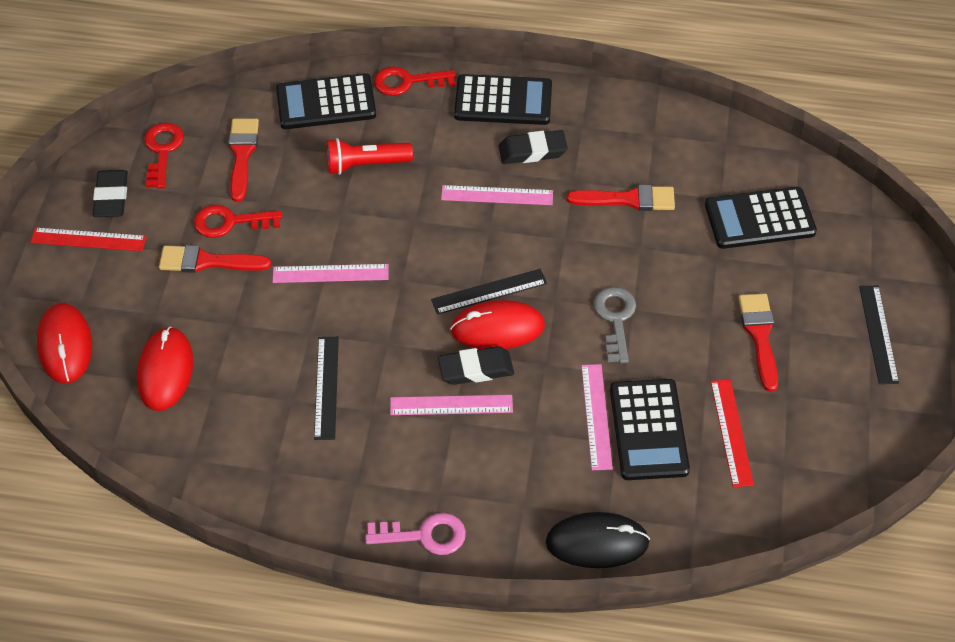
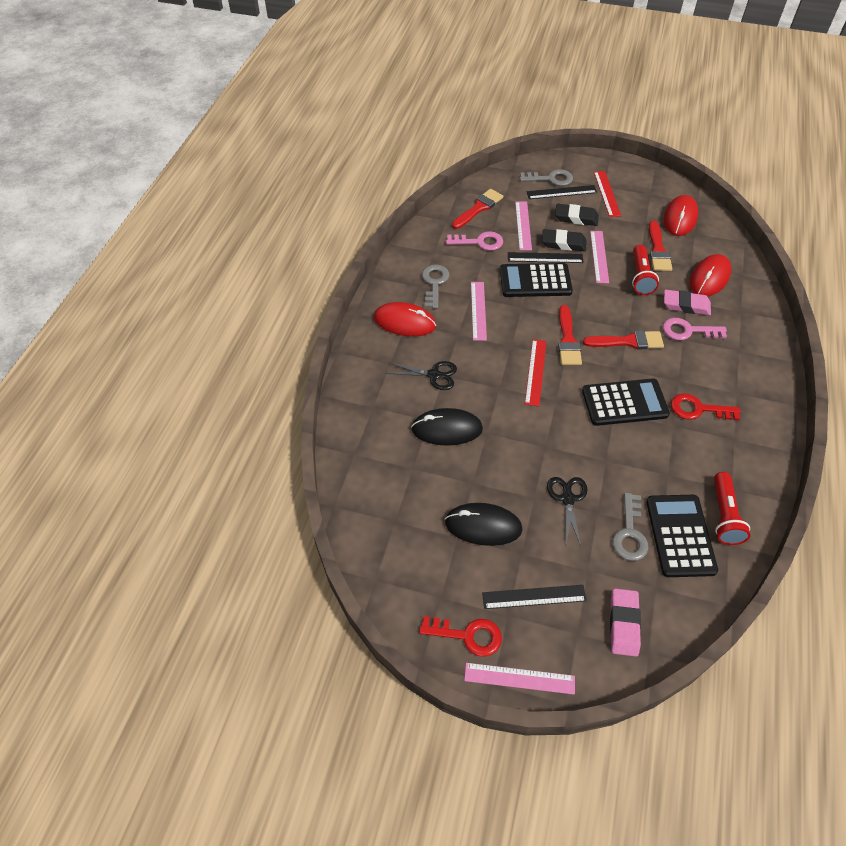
black calculator: [276,73,376,129] [454,74,552,125] [610,379,690,480] [705,187,817,249] = 4 -> [500,263,573,297] [582,379,670,426] [646,495,718,577] = 3
black eraser: [93,170,128,217] [438,346,514,385] [499,130,568,164] = 3 -> [542,229,587,251] [555,204,599,226] = 2
black mouse: [546,512,650,568] = 1 -> [411,408,483,446] [445,503,522,546] = 2
black scissors: none = 0 -> [386,361,457,390] [547,477,587,546] = 2
grey key: [594,287,636,363] = 1 -> [422,264,449,309] [520,169,573,186] [612,493,649,561] = 3
pink eraser: none = 0 -> [610,588,641,657] [664,289,711,315] = 2
pink key: [365,513,466,555] = 1 -> [446,231,503,251] [663,318,727,340] = 2
red flashlight: [327,138,413,175] = 1 -> [632,245,659,295] [714,472,750,545] = 2
red key: [144,123,184,188] [194,205,282,238] [374,67,456,96] = 3 -> [419,616,502,657] [671,393,741,420] = 2

